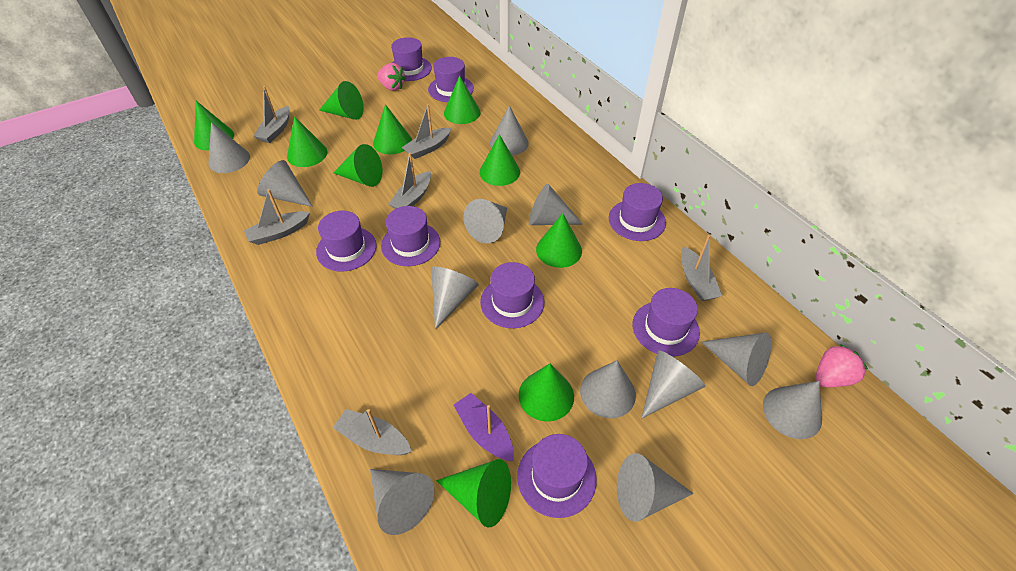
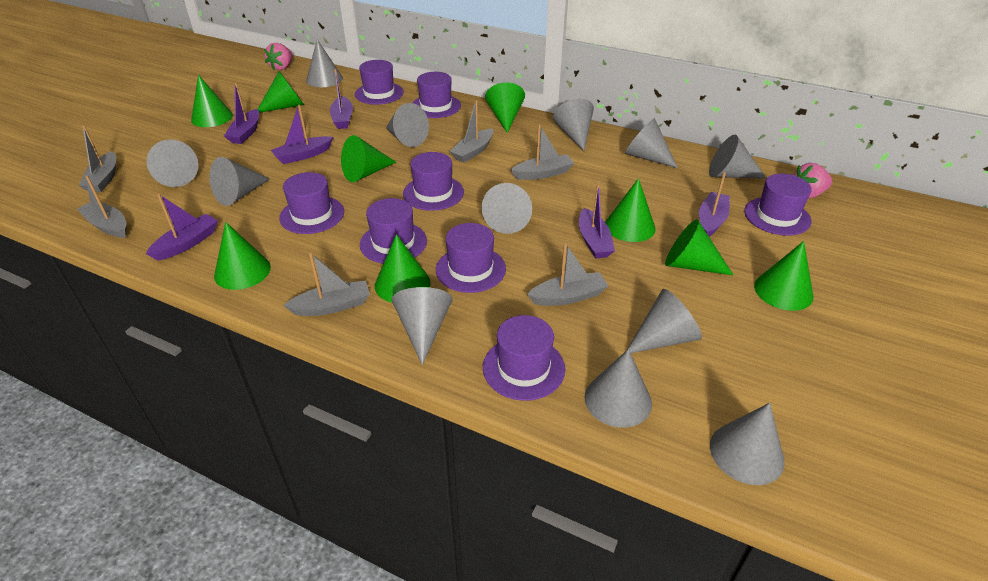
green cone: [194,101,234,150] [287,116,327,167] [319,81,364,120] [333,144,382,187] [373,104,412,155] [436,459,511,528] [444,75,481,124] [480,134,520,186] [518,363,574,422] [536,213,582,268] = 10 -> [191,75,233,127] [214,222,271,290] [257,71,304,113] [341,135,396,182] [375,234,431,302] [485,82,525,133] [605,178,656,242] [665,219,733,275] [754,241,813,311] = 9
purple boat: [454,393,514,461] = 1 -> [146,194,218,261] [224,82,259,144] [271,105,333,164] [330,69,353,129] [579,183,615,259] [699,172,730,237] = 6

